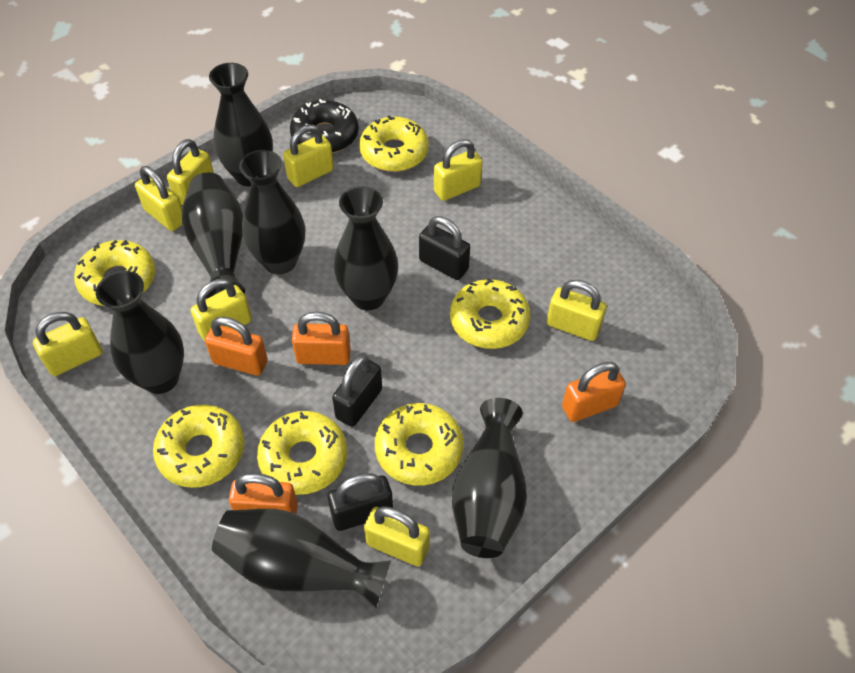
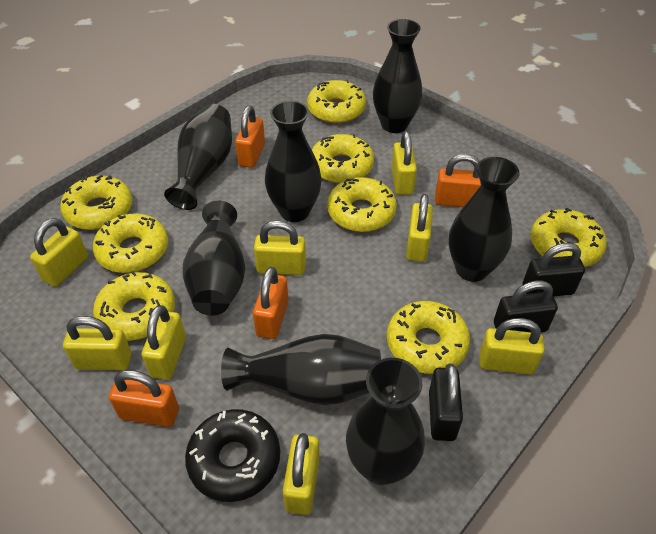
yellow donut: [74,240,155,306] [153,404,244,488] [257,411,347,495] [359,116,429,172] [375,403,463,486] [450,278,530,349] = 6 -> [60,175,132,230] [93,214,168,273] [93,271,175,341] [307,80,366,123] [312,134,374,183] [327,177,397,232] [387,301,470,374] [531,207,607,267] = 8

